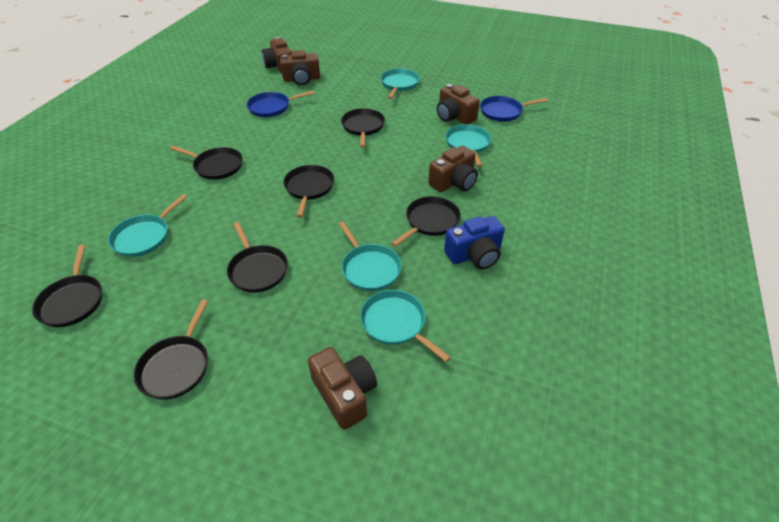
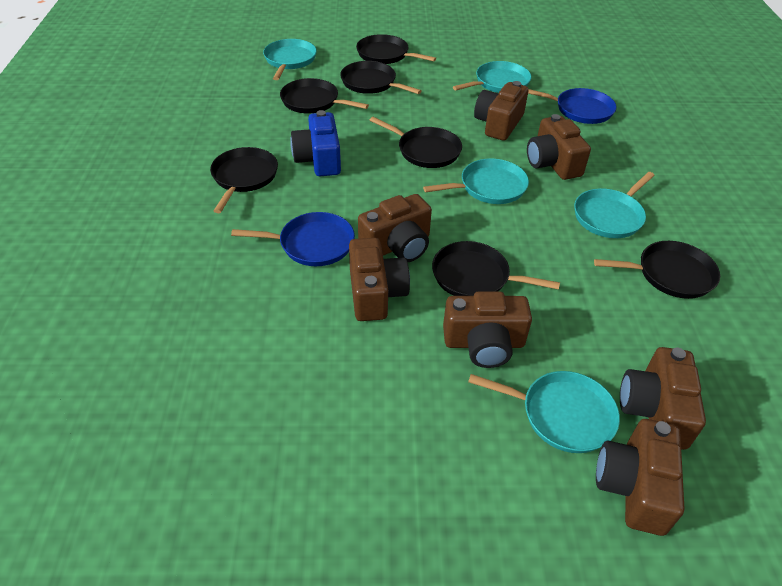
brown camera: [262,37,291,73] [280,50,320,85] [308,347,377,430] [428,146,478,192] [437,84,480,124] = 5 -> [349,238,410,321] [358,194,432,262] [443,291,532,368] [474,81,529,141] [527,114,591,180] [596,419,685,536] [620,347,706,450] = 7

